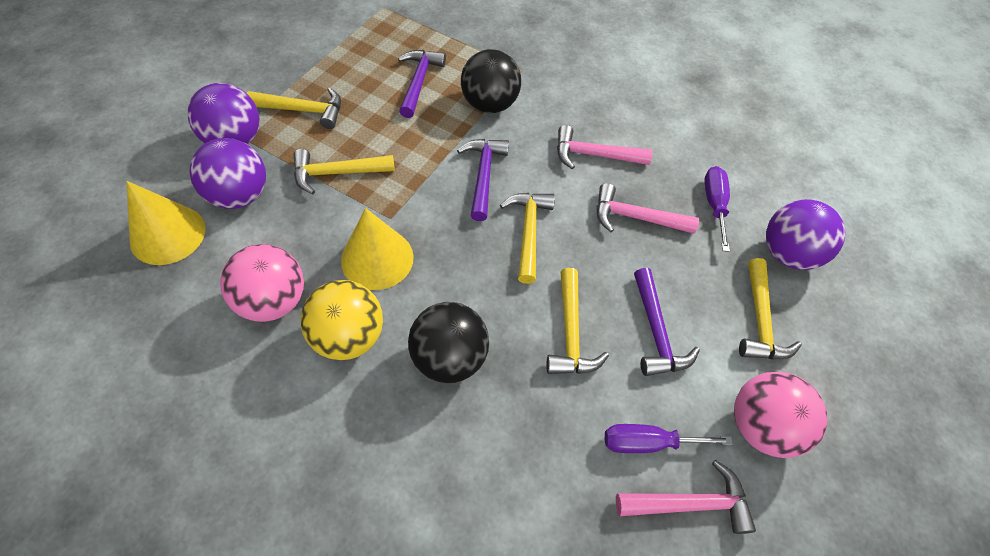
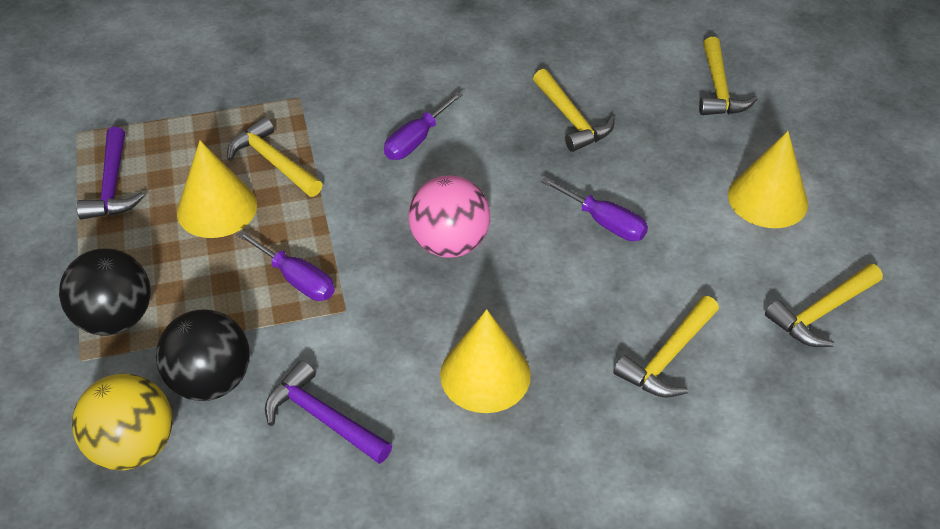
pink ball: [220,244,304,322] [734,372,827,458] = 2 -> [409,176,490,258] = 1
pink hammer: [557,125,652,169] [597,183,699,234] [616,460,756,534] = 3 -> none = 0
purple ball: [187,83,260,144] [189,138,266,209] [766,199,845,270] = 3 -> none = 0
purple hammer: [398,50,446,118] [457,139,509,221] [634,268,700,376] = 3 -> [76,127,144,220] [265,360,392,464] = 2
purple screwdriver: [605,424,733,453] [704,166,730,252] = 2 -> [237,230,335,301] [384,92,463,160] [541,177,648,241] = 3
yellow cone: [127,181,206,265] [341,208,414,290] = 2 -> [177,140,257,238] [440,309,531,413] [728,131,808,228] = 3

